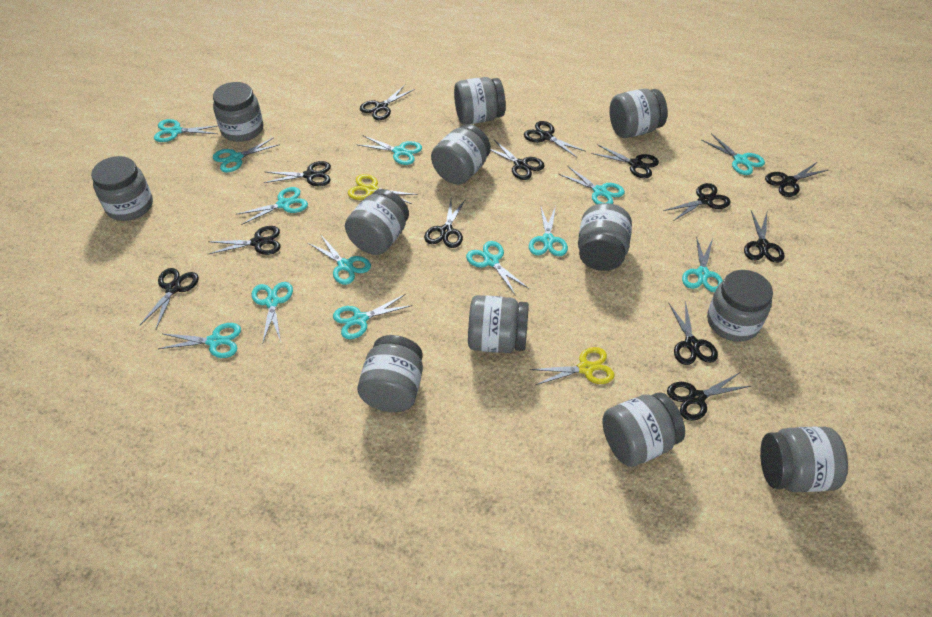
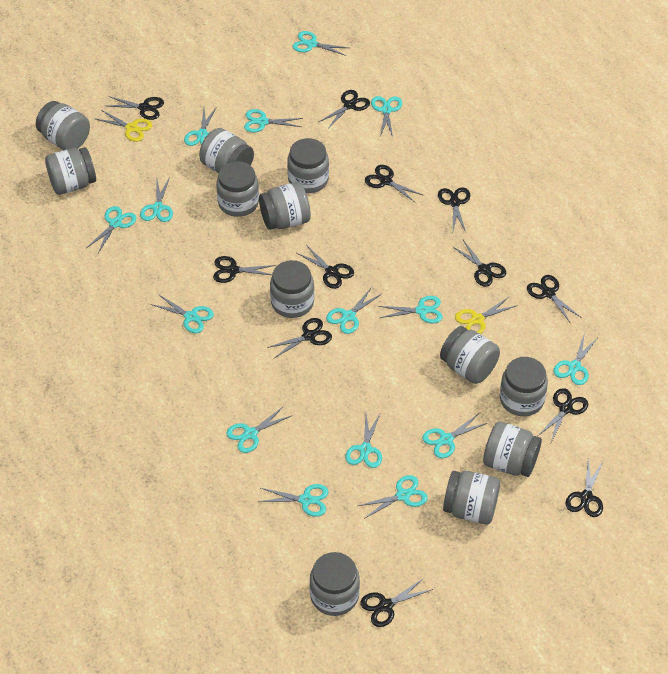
black scissors: [140,268,199,329] [208,226,281,255] [264,161,331,186] [360,85,415,120] [424,199,466,248] [491,140,544,180] [524,121,585,158] [591,144,659,178] [664,183,731,221] [667,373,751,421] [668,301,718,365] [744,211,785,263] [765,162,828,197] = 13 -> [107,96,164,120] [213,256,276,283] [267,318,332,358] [297,245,354,289] [319,90,370,129] [360,577,433,627] [365,165,423,203] [438,188,470,232] [452,240,506,287] [527,275,582,324] [538,388,588,442] [565,458,603,517] = 12
turquoise scissors: [154,119,218,142] [158,323,241,358] [213,137,280,172] [236,187,308,225] [251,282,293,344] [308,234,371,285] [333,294,412,339] [358,136,422,165] [466,241,529,296] [529,205,568,256] [559,166,625,204] [682,236,723,292] [702,134,765,175] = 13 -> [86,206,136,253] [140,177,173,222] [150,294,214,333] [184,106,217,146] [227,406,293,453] [244,109,303,132] [258,484,329,517] [293,31,349,56] [326,287,383,334] [345,412,382,468] [358,475,428,519] [371,96,402,137] [378,296,443,323] [422,413,487,458] [553,333,598,385] = 15

